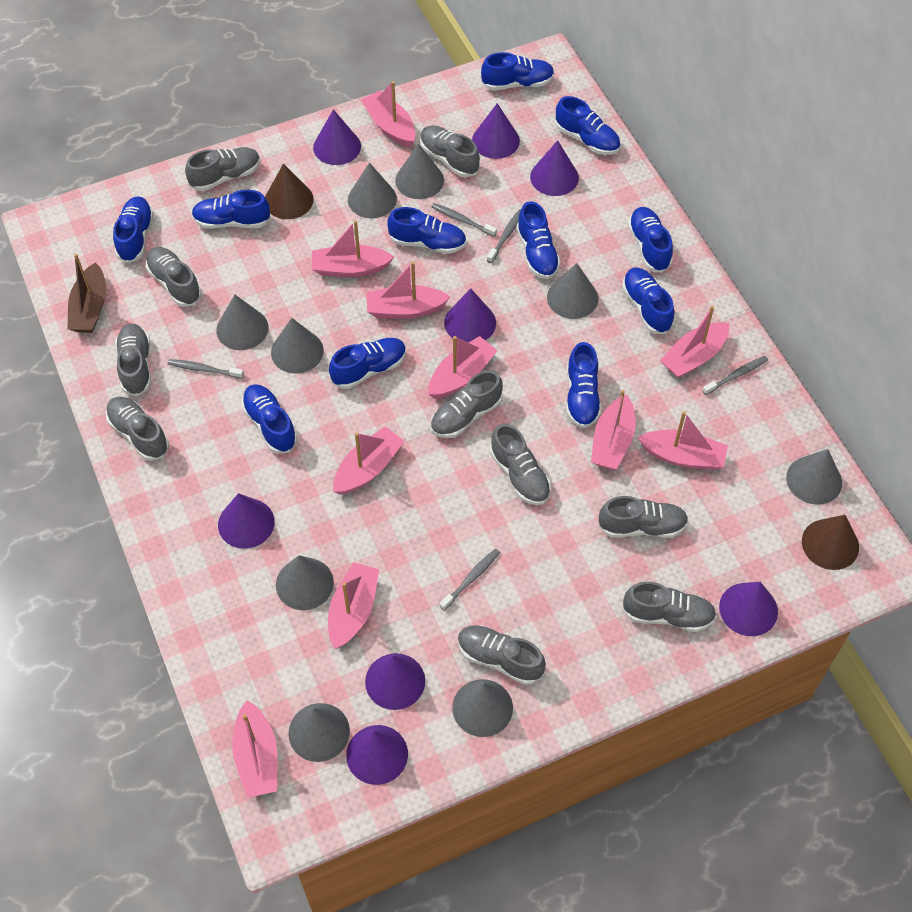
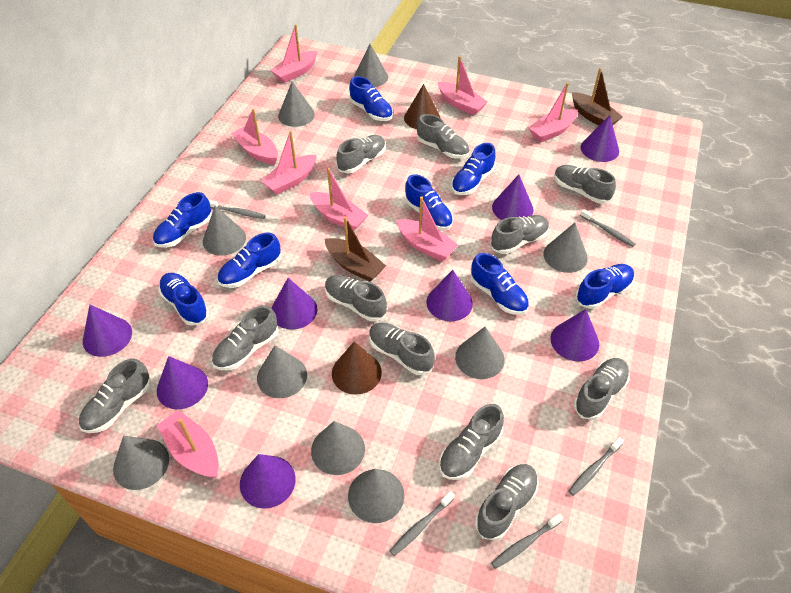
blue shoe: [113,196,154,263] [192,190,271,229] [241,384,298,454] [329,338,406,389] [387,207,466,254] [481,52,554,90] [516,201,561,279] [555,96,620,155] [566,342,601,428] [622,267,674,334] [628,207,673,273] = 11 -> [153,192,212,248] [158,273,209,326] [217,232,281,288] [349,76,393,121] [405,174,453,230] [451,143,496,195] [470,253,529,315] [576,264,634,309] = 8
brown boat: [68,253,107,333] = 1 -> [325,216,386,282] [572,68,623,125] = 2
grey shoe: [106,397,169,461] [115,324,151,396] [146,247,202,307] [185,147,260,191] [420,125,480,177] [430,370,503,438] [458,625,546,685] [490,424,551,505] [598,496,688,538] [622,582,717,632] = 10 -> [79,358,151,433] [212,305,279,371] [325,275,387,321] [336,135,385,173] [369,323,435,375] [417,114,469,159] [439,404,504,480] [475,464,539,541] [490,215,549,254] [554,165,616,204] [573,358,630,420] = 11
pink boat: [232,700,278,798] [312,220,394,277] [328,562,379,649] [333,426,404,495] [361,81,416,147] [366,262,450,319] [428,336,498,399] [591,390,635,470] [638,411,728,470] [660,306,729,378] = 10 -> [157,410,219,478] [231,109,278,165] [261,131,317,195] [270,25,318,83] [310,168,368,231] [396,197,459,261] [438,56,488,115] [529,83,578,142] = 8

